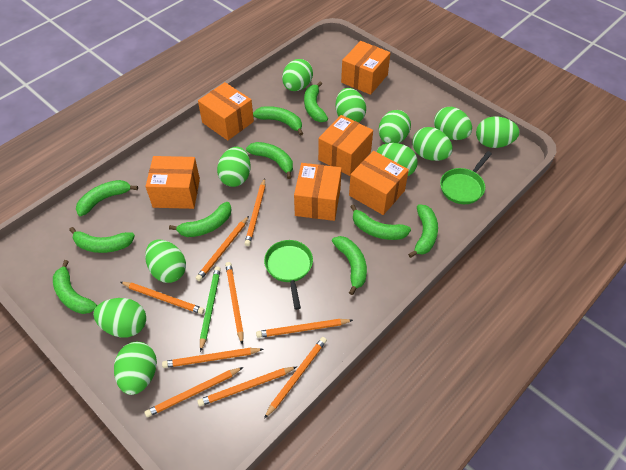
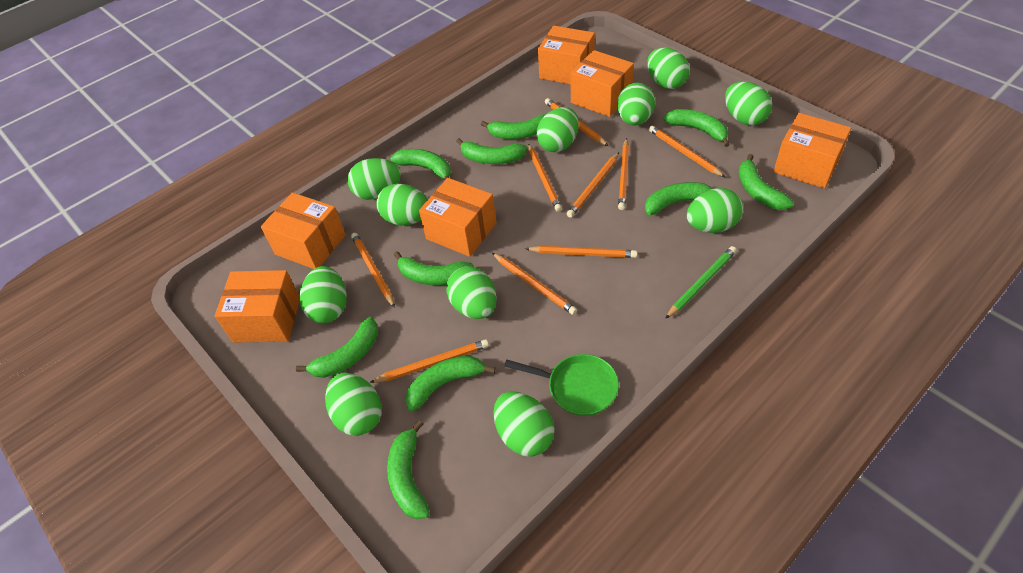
green pan: [264,240,313,310] [440,151,492,204] = 2 -> [504,354,619,416] = 1

